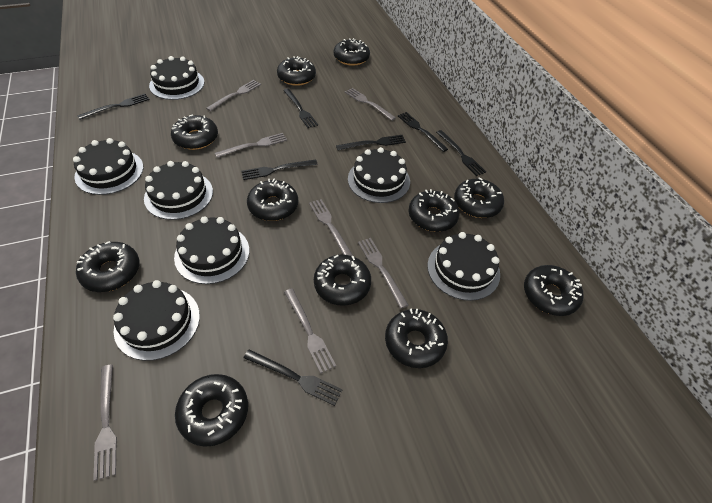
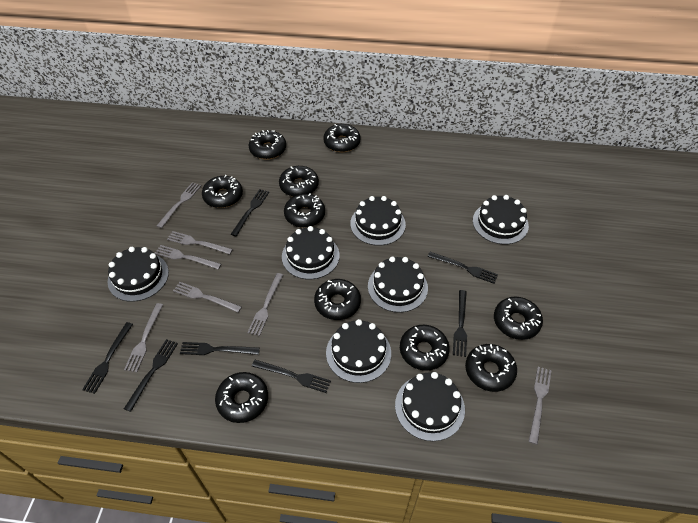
black donut: [76,241,140,292] [171,114,218,150] [175,374,248,447] [247,178,298,221] [277,56,316,86] [314,255,371,306] [334,38,370,66] [385,309,448,368] [408,189,460,232] [454,177,504,218] [524,265,583,316] = 11 -> [202,175,243,208] [215,372,268,423] [249,130,286,160] [279,166,319,197] [284,193,325,228] [314,279,361,320] [323,124,361,152] [400,325,450,371] [465,344,517,392] [494,297,543,340] = 10

